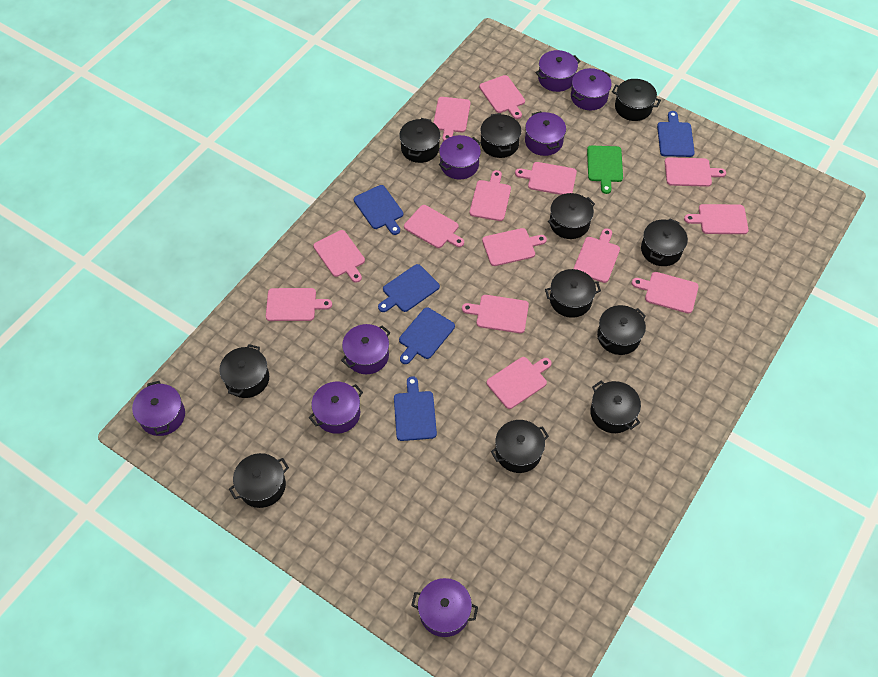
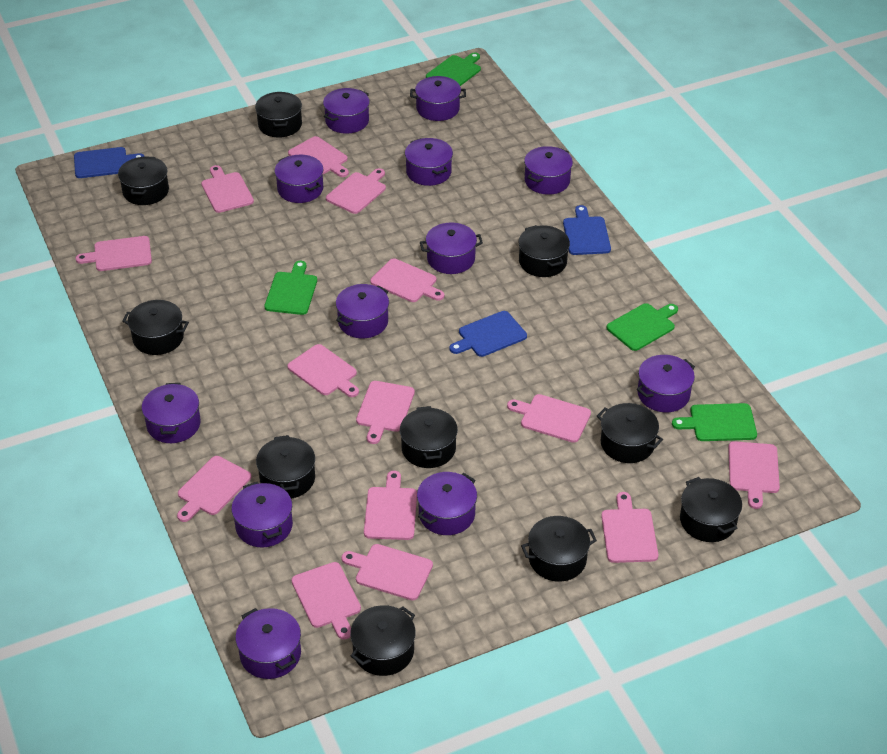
black pot: [219,344,269,398] [229,453,289,508] [399,118,440,163] [480,113,521,158] [491,420,549,473] [545,269,601,318] [548,193,595,239] [590,381,641,433] [597,305,646,355] [612,79,661,121] [641,218,688,266] = 11 -> [118,156,169,205] [122,300,189,355] [255,92,302,138] [256,435,315,499] [350,605,416,676] [400,406,458,468] [518,225,570,277] [521,516,597,581] [597,403,663,463] [680,477,742,542] = 10
blue cutting board: [354,185,403,235] [378,264,440,312] [394,376,437,441] [399,307,455,364] [657,111,695,157] = 5 -> [74,147,144,178] [449,311,527,357] [563,205,611,255] = 3
green cutting board: [587,145,623,194] = 1 -> [264,261,317,315] [426,52,481,86] [606,303,678,351] [672,403,757,441] = 4
purple pot: [132,381,185,436] [309,382,363,434] [341,324,390,374] [411,578,478,637] [439,135,481,180] [525,111,566,156] [536,50,580,92] [571,68,612,110] = 8 -> [142,383,201,443] [231,482,293,547] [235,608,301,679] [275,155,324,203] [323,88,370,134] [336,284,389,338] [405,138,453,186] [410,76,466,121] [417,472,477,535] [420,223,483,274] [524,146,573,195] [637,355,695,412] = 12

